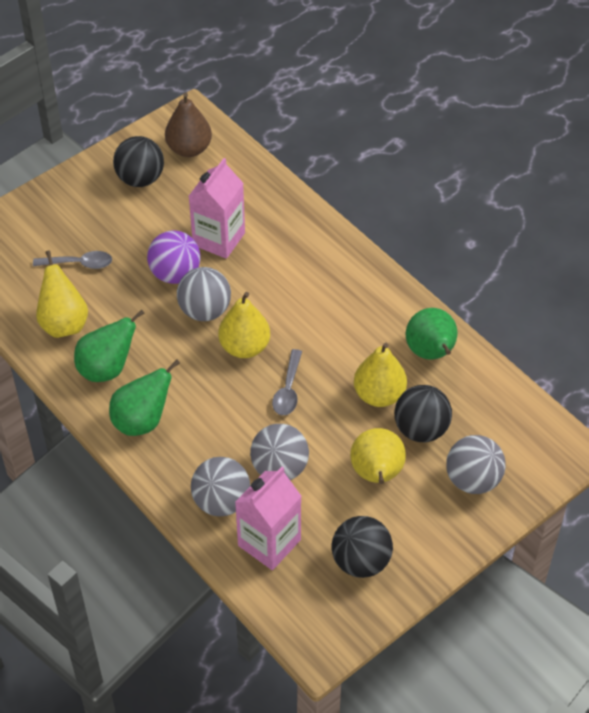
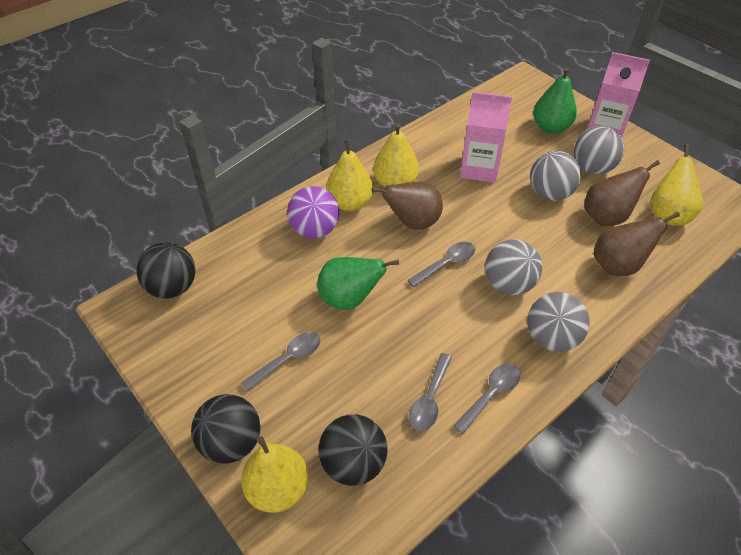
brown pear: [165,93,212,157] = 1 -> [372,182,443,230] [584,160,660,226] [594,212,680,276] = 3
green pear: [74,310,145,382] [109,360,180,436] [406,308,457,360] = 3 -> [317,257,399,310] [533,67,577,134] = 2
grey spoon: [33,251,112,269] [272,349,302,415] = 2 -> [241,332,320,391] [407,242,475,287] [409,353,452,431] [453,364,520,434] = 4

